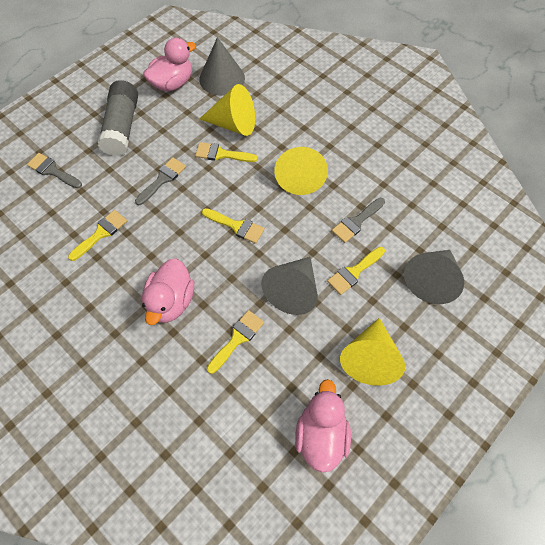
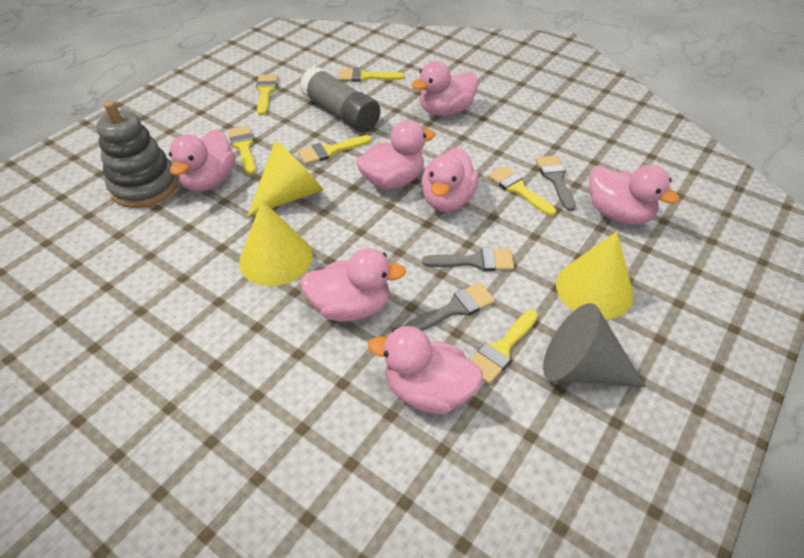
grey cone: [199,37,245,96] [261,257,318,315] [404,250,464,304] = 3 -> [543,303,646,387] = 1
grey stacking toy: none = 0 -> [96,101,178,208] = 1
pink duck: [142,258,194,325] [143,38,196,92] [295,379,351,473] = 3 -> [169,129,235,192] [300,248,406,322] [356,120,435,189] [368,326,483,414] [411,61,478,116] [421,147,479,212] [589,165,680,225] = 7
yellow brush: [68,210,127,261] [195,142,258,162] [202,208,265,244] [207,310,264,374] [327,247,385,295] = 5 -> [228,126,256,175] [256,74,278,115] [298,135,372,165] [338,68,405,82] [471,310,538,384] [488,166,556,216] = 6

